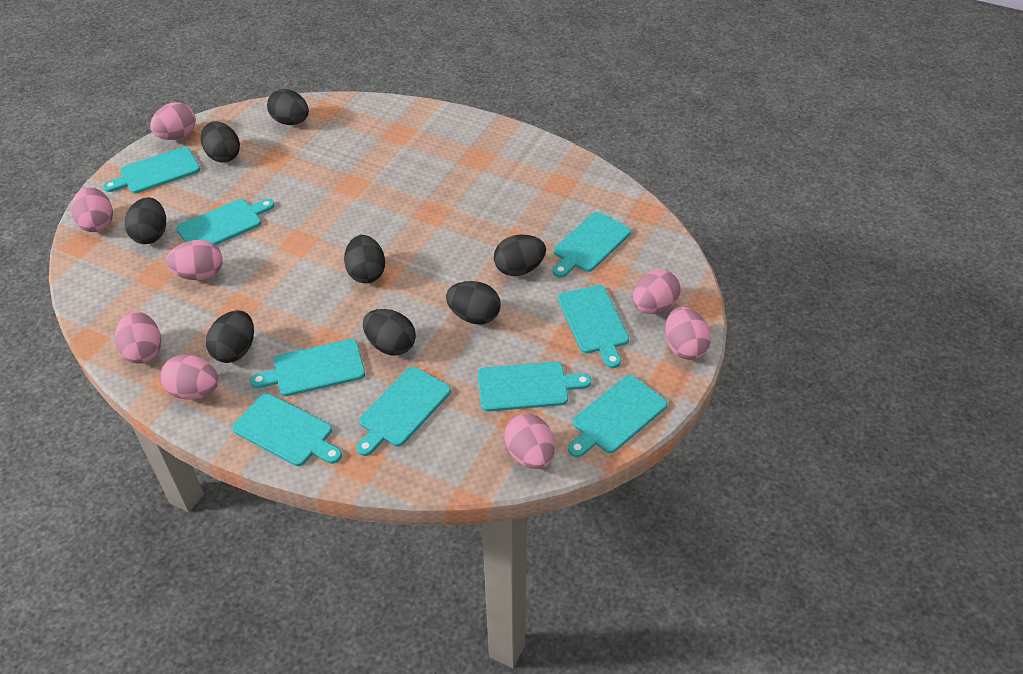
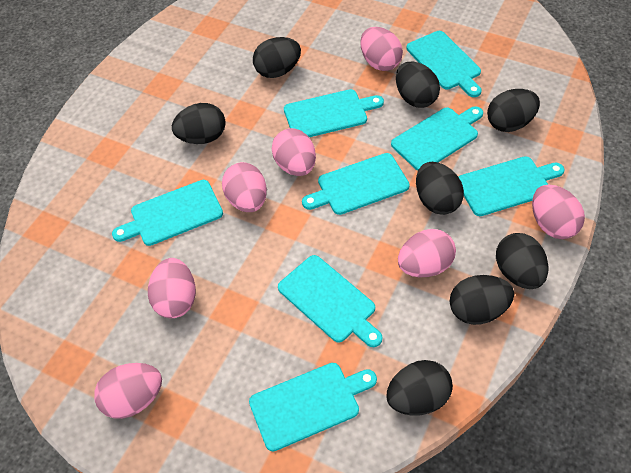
pink egg: [71,187,113,232] [115,311,161,364] [150,102,196,140] [160,354,219,400] [166,240,223,280] [504,413,555,469] [633,269,681,314] [665,307,711,360] = 8 -> [94,363,162,419] [148,258,196,319] [222,162,267,212] [272,128,316,176] [360,27,403,71] [398,229,456,277] [532,185,585,239] = 7
turquoise cutting board: [103,147,200,194] [176,199,274,245] [232,393,342,466] [250,339,365,396] [356,367,451,456] [478,362,591,412] [553,212,631,278] [558,285,629,368] [568,375,667,457] = 9 -> [112,180,223,246] [249,363,377,451] [278,255,383,347] [284,89,384,137] [302,153,410,215] [391,106,483,171] [406,31,481,97] [458,156,565,216] = 8

